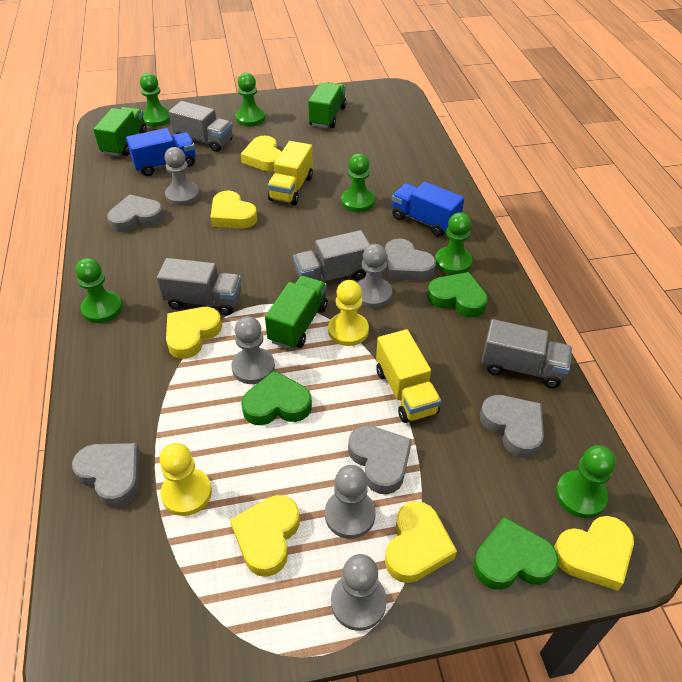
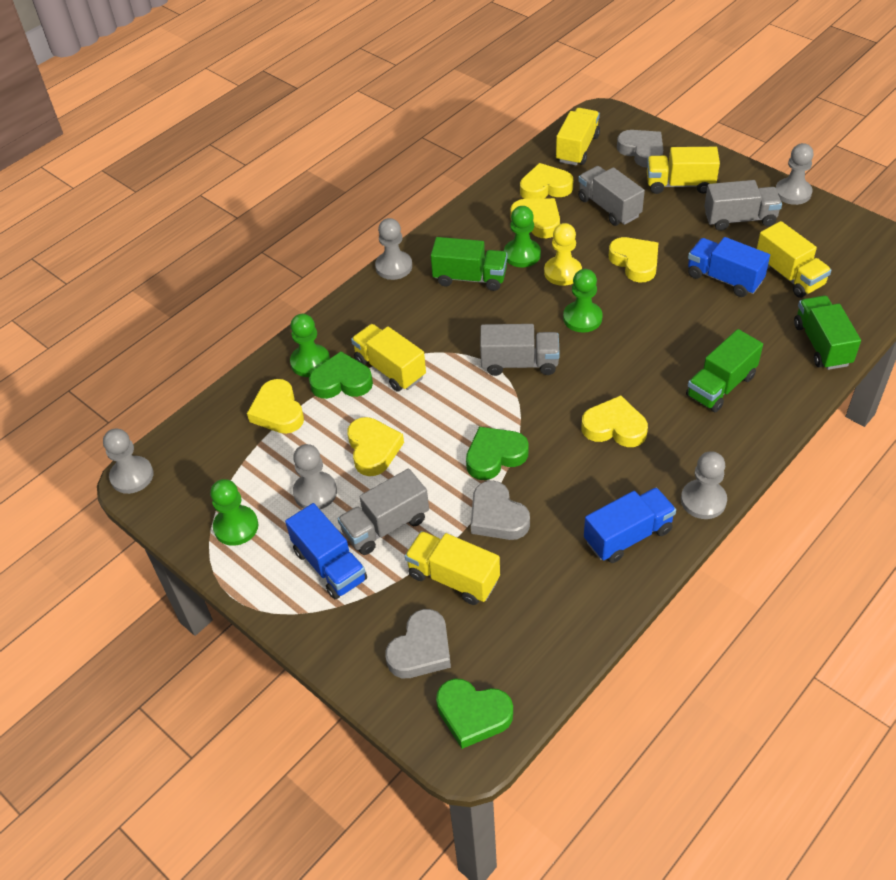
blue truck: [126,128,196,176] [392,182,464,237] = 2 -> [285,503,367,599] [584,487,676,563] [688,237,770,297] = 3
green pawn: [75,258,122,323] [140,73,170,127] [236,73,265,126] [341,153,375,212] [435,212,472,275] [556,445,616,518] = 6 -> [210,479,258,546] [290,314,330,377] [504,206,541,268] [563,269,603,333] = 4
grey heart: [72,443,140,507] [107,194,164,232] [348,425,412,494] [385,238,436,281] [480,395,544,458] = 5 -> [385,609,451,678] [471,481,530,540] [617,130,663,168] = 3
yellow pawn: [159,443,212,516] [328,280,369,346] = 2 -> [544,223,582,286] = 1
yellow truck: [268,141,313,205] [376,329,441,423] = 2 -> [351,324,426,392] [405,531,500,605] [556,108,600,166] [647,147,720,194] [757,221,832,298] = 5

